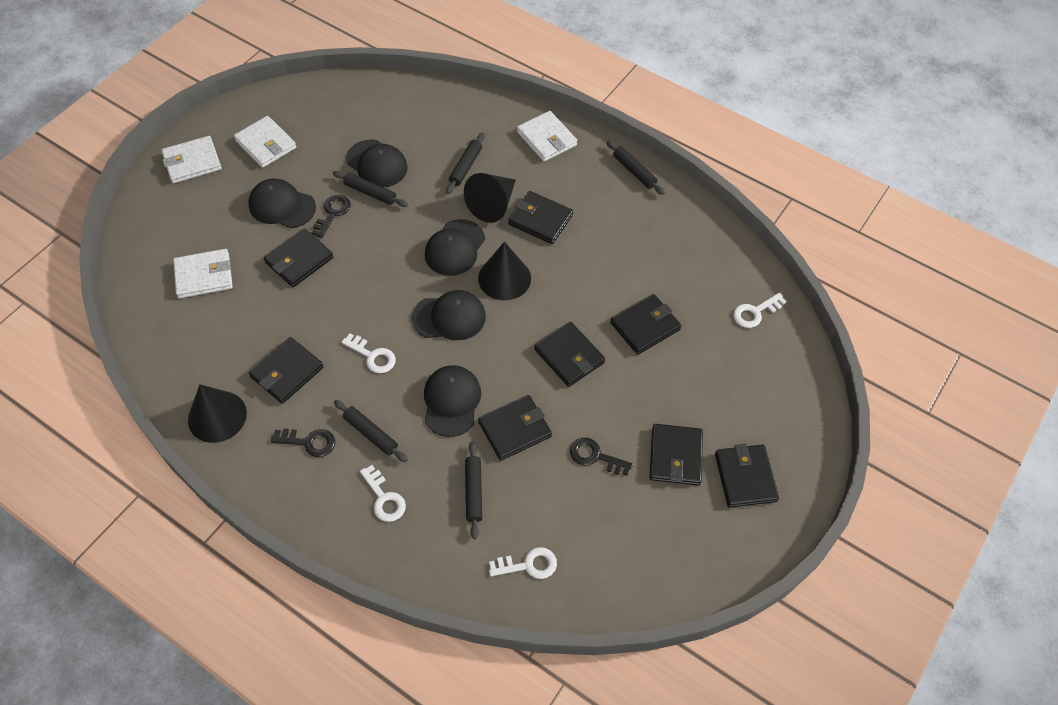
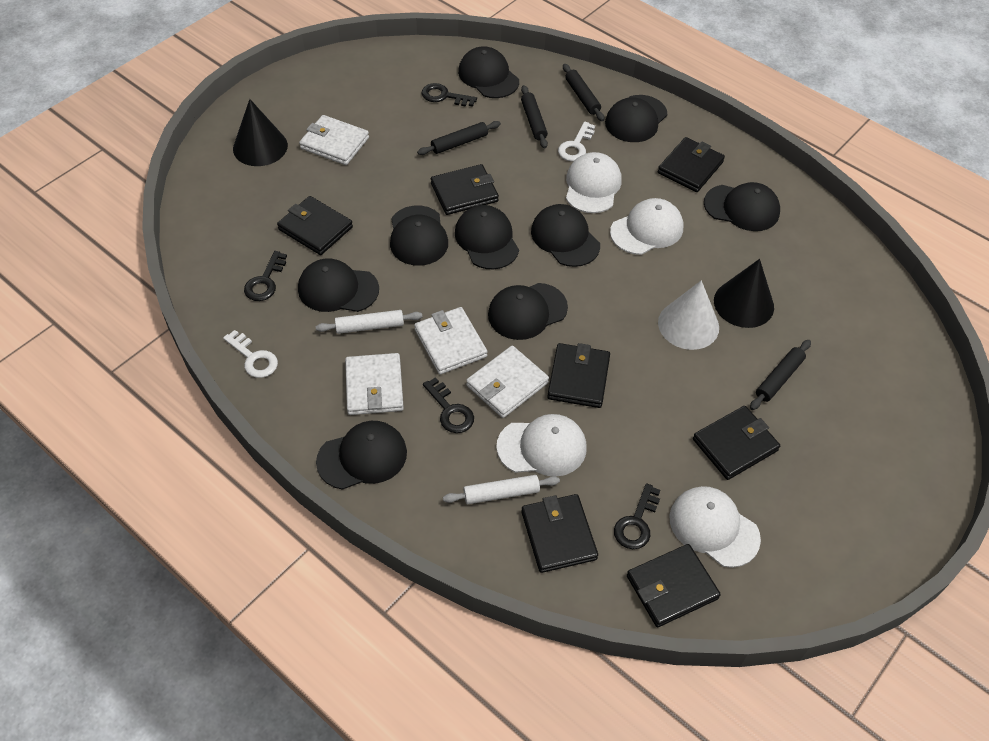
black cap: [248,179,316,228] [346,140,408,187] [412,290,486,340] [424,365,481,437] [425,219,485,276] = 5 -> [298,258,379,312] [316,421,407,490] [390,205,448,266] [455,205,519,269] [458,46,519,98] [488,283,568,340] [531,204,600,267] [605,95,667,142] [704,182,780,231] = 9
black cone: [188,385,247,443] [464,173,516,223] [478,242,531,300] = 3 -> [233,99,288,166] [714,259,774,328] = 2
black key: [271,428,335,457] [312,195,351,238] [570,438,633,476] = 3 -> [244,251,287,301] [421,83,477,107] [423,377,474,433] [614,483,660,549] = 4
black rolling pin: [333,171,408,207] [334,400,408,462] [446,132,485,194] [465,441,482,539] [607,141,665,195] = 5 -> [417,121,501,155] [521,85,548,148] [563,64,604,121] [750,340,811,410] = 4
black wallet: [249,337,324,404] [264,228,333,287] [478,395,552,461] [508,191,573,244] [534,322,605,387] [610,294,682,355] [649,424,703,486] [715,444,779,508] = 8 -> [277,196,353,255] [431,164,499,215] [521,494,598,573] [547,343,610,408] [627,544,721,627] [658,137,725,192] [693,406,780,480] = 7
white cap: none = 0 -> [496,414,587,477] [566,152,622,213] [610,198,683,255] [670,486,761,568] = 4
white cone: none = 0 -> [658,280,719,350] = 1
white key: [341,334,396,373] [360,465,406,522] [489,547,557,579] [733,293,786,328] = 4 -> [223,330,278,378] [558,122,595,161] = 2
white rolling pin: none = 0 -> [316,310,423,334] [443,475,560,504] = 2

